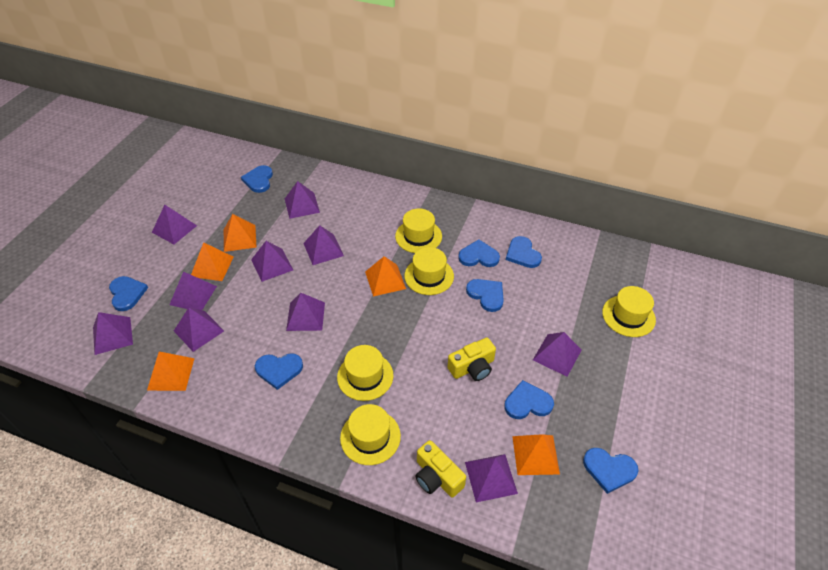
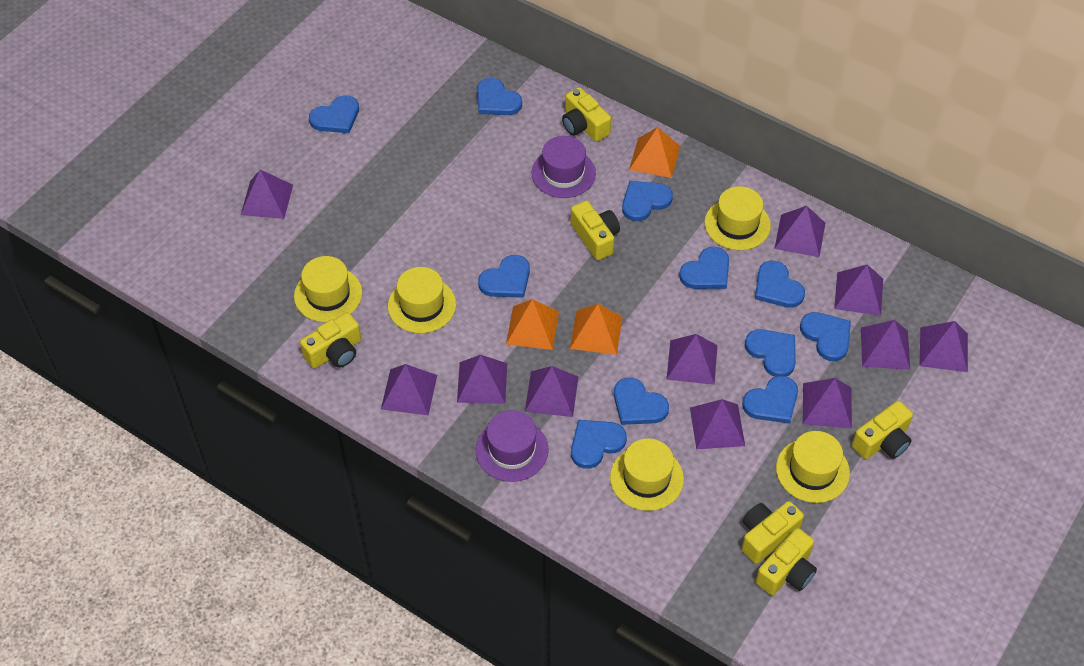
blue heart: [109,276,148,311] [241,165,273,193] [255,353,303,390] [458,239,500,267] [466,279,504,312] [504,380,554,419] [506,236,542,268] [583,448,638,494] = 8 -> [309,95,359,133] [477,78,522,115] [478,255,530,298] [571,420,627,469] [614,378,669,425] [622,181,673,221] [679,247,729,289] [742,376,798,424] [745,329,796,377] [755,261,805,308] [800,312,851,361] = 11
orange pyramid: [147,352,195,391] [191,242,234,281] [224,214,256,252] [365,256,406,296] [512,434,560,475] = 5 -> [506,299,559,350] [570,304,623,355] [629,127,680,178] = 3
purple hat: none = 0 -> [476,410,549,482] [531,136,596,198] = 2
purple pyramid: [93,312,133,355] [152,205,197,244] [169,272,217,310] [174,308,224,352] [251,241,293,282] [285,181,320,219] [286,293,325,331] [303,225,344,265] [465,454,518,502] [533,332,581,377] = 10 -> [241,169,293,219] [381,364,437,415] [457,355,507,404] [525,366,578,417] [666,334,718,385] [690,399,745,449] [775,206,825,257] [803,378,852,429] [834,264,883,316] [861,320,910,370] [920,321,968,372] = 11
yellow camera: [415,440,466,498] [448,338,496,381] = 2 -> [300,312,361,368] [562,87,611,142] [571,200,620,260] [742,501,804,564] [756,528,817,595] [852,401,913,459] = 6

